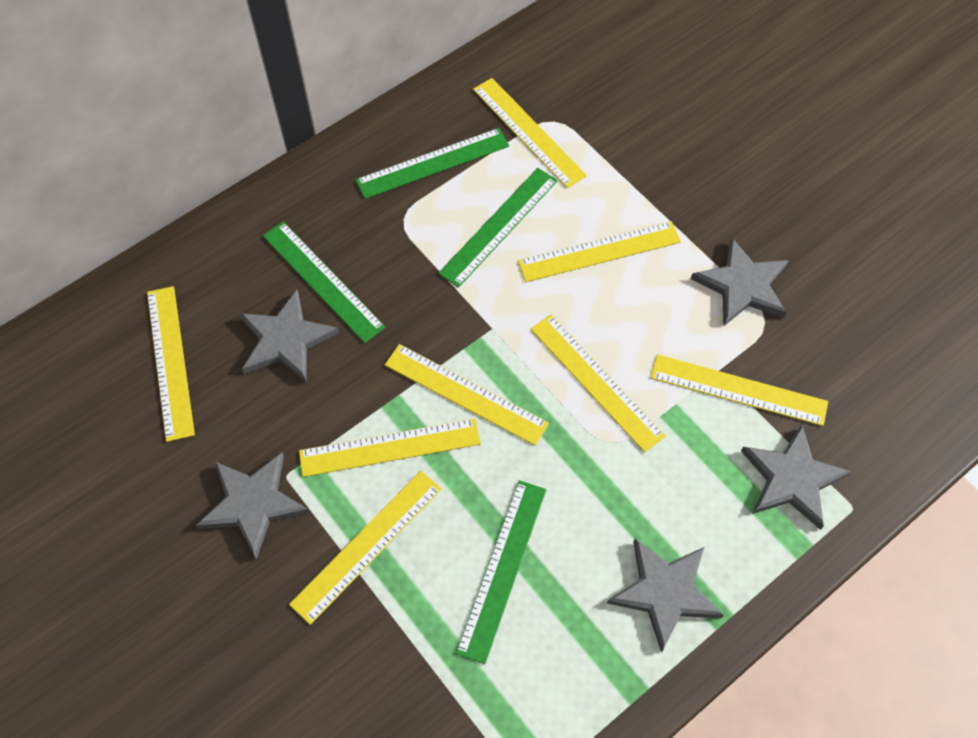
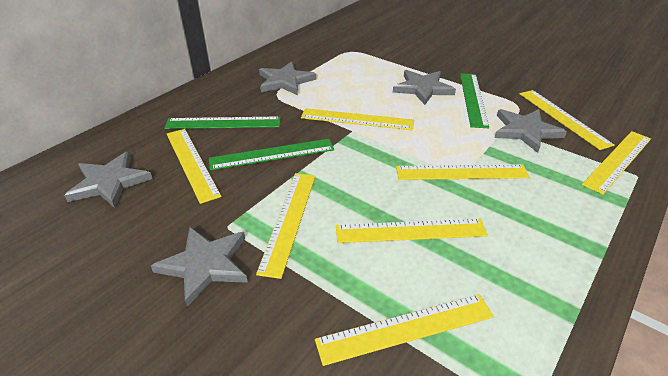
green ruler: [263,222,386,343] [356,128,509,199] [438,168,558,288] [456,480,546,664] = 4 -> [164,116,281,129] [209,139,334,170] [460,73,489,128] = 3

